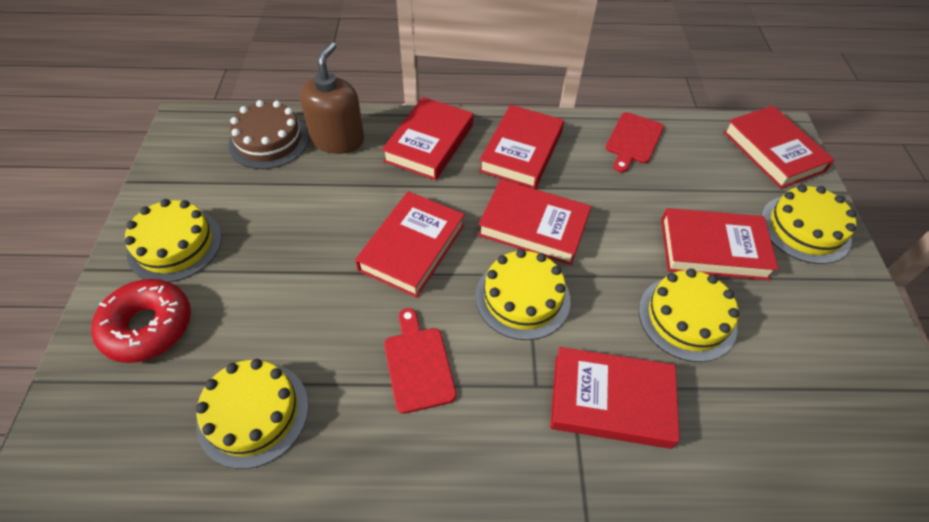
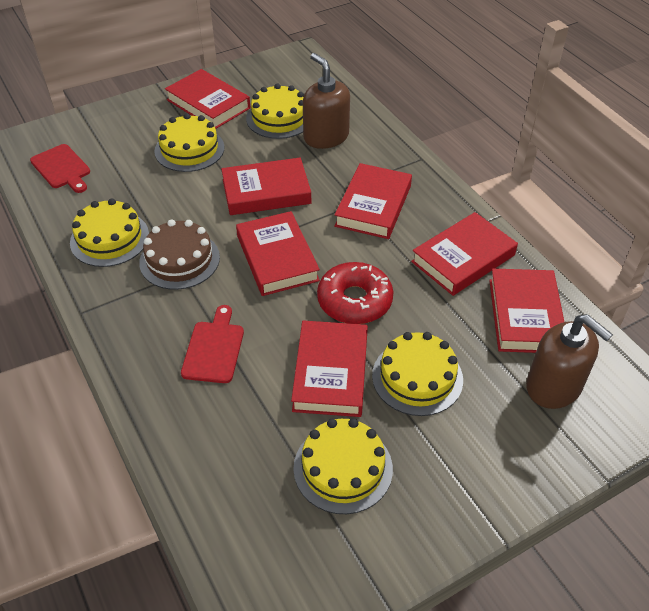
brown soap dispenser: [300,42,364,154] = 1 -> [303,53,350,149] [526,314,613,409] = 2

